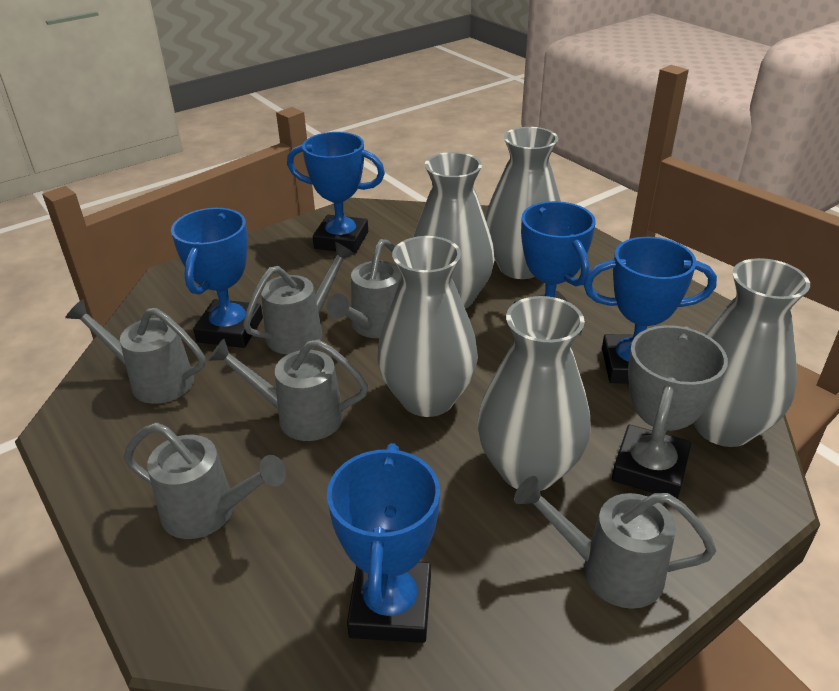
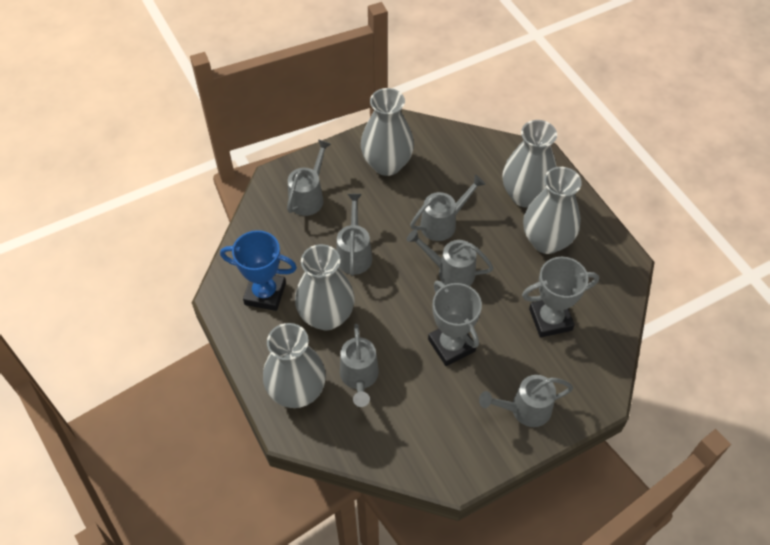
blue trophy: [171,208,263,348] [287,132,385,253] [327,443,440,643] [514,201,596,332] [583,237,717,383] = 5 -> [220,230,297,311] = 1
grey trophy: [612,325,728,499] = 1 -> [428,281,482,366] [522,257,599,337] = 2

